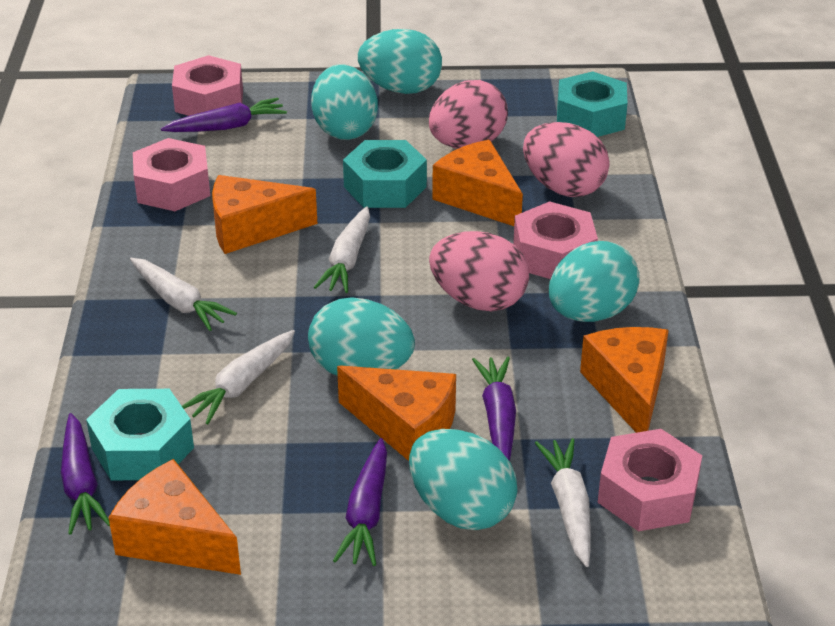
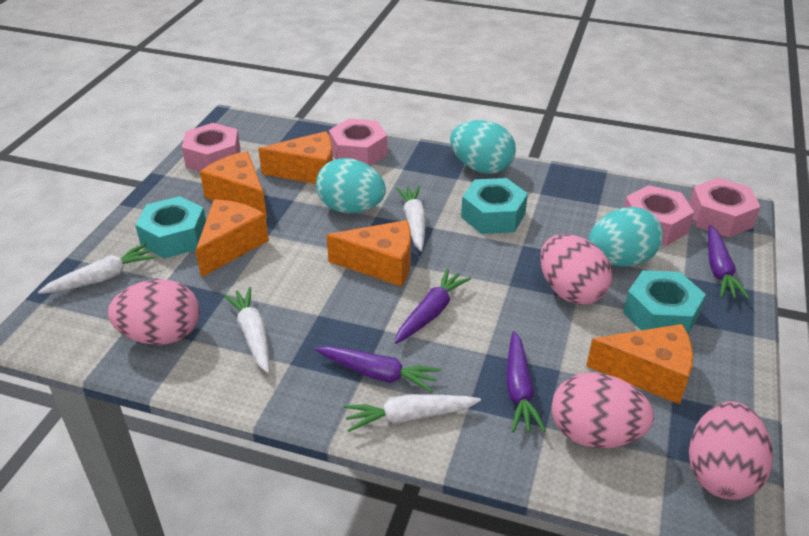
pink egg: [429,80,508,149] [429,231,529,311] [523,122,609,197] = 3 -> [108,279,200,345] [540,234,612,305] [552,372,654,448] [689,402,773,500] = 4
turquoise egg: [308,297,415,376] [311,64,378,140] [358,29,442,94] [409,429,517,530] [549,241,640,322] = 5 -> [316,158,386,213] [450,120,516,174] [588,207,663,266] = 3

